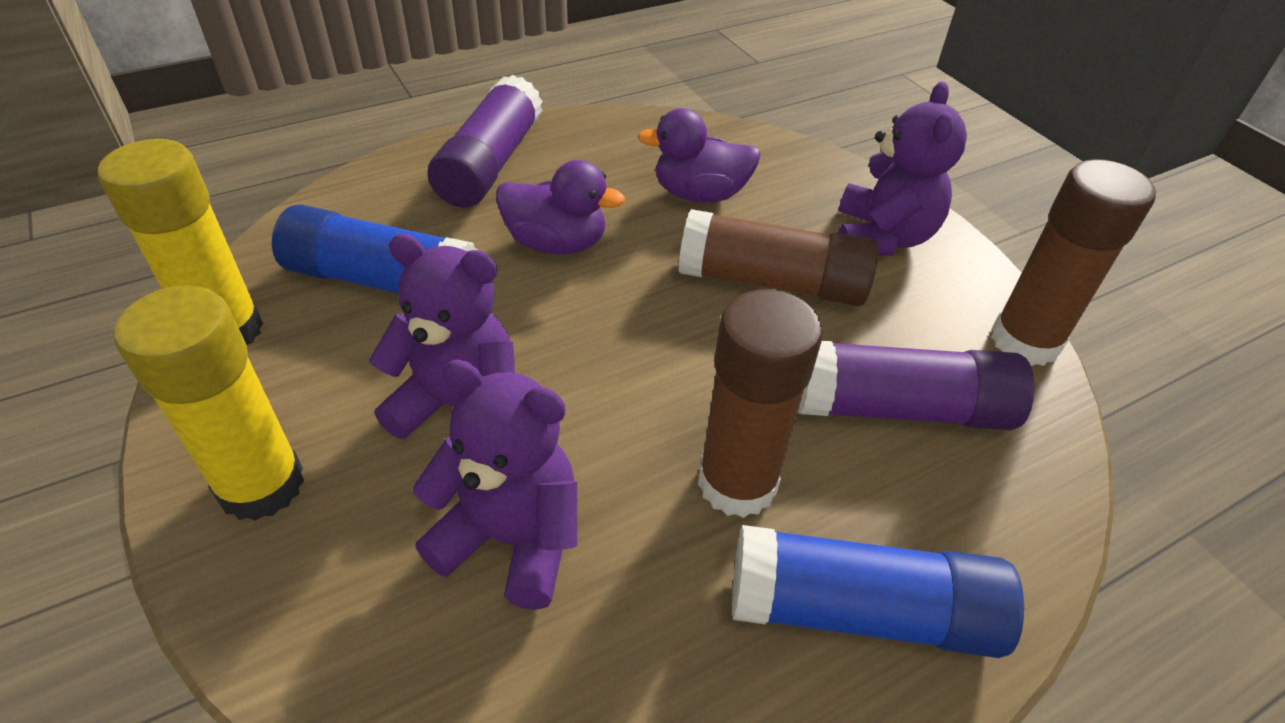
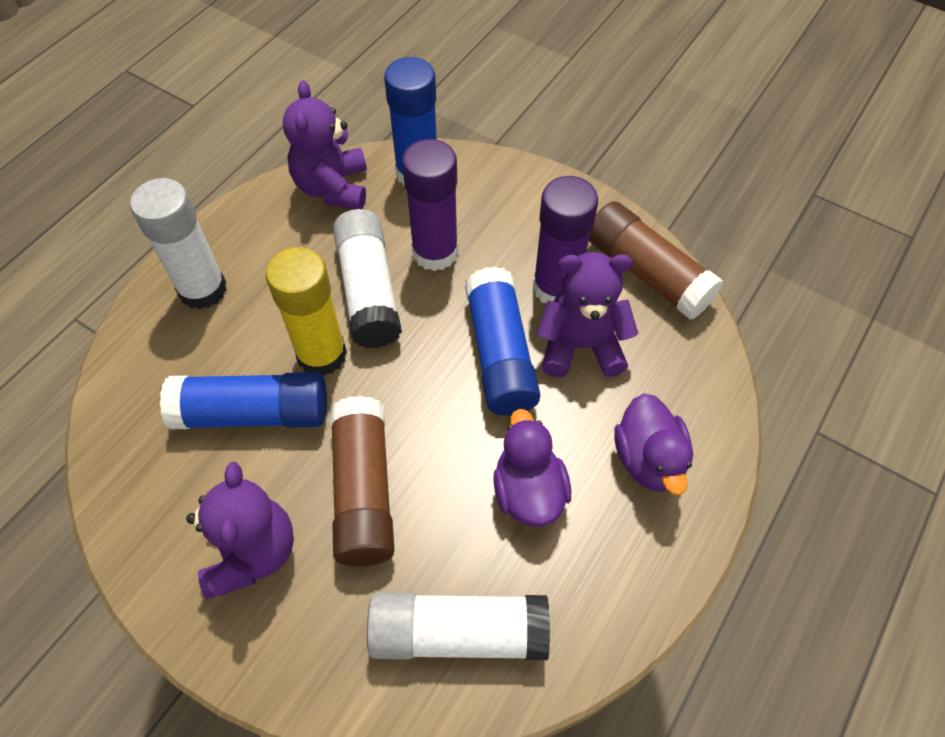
blue glue stick: [272,204,478,293] [732,525,1024,658] = 2 -> [160,372,327,429] [384,57,437,186] [465,266,541,416] = 3
brown glue stick: [679,209,878,306] [698,289,823,518] [991,159,1156,366] = 3 -> [330,396,395,567] [589,201,723,320] = 2
white glue stick: none = 0 -> [130,178,227,310] [333,209,402,348] [367,592,550,660] = 3
yellow glue stick: [98,139,263,345] [114,285,304,521] = 2 -> [266,247,347,376] = 1

